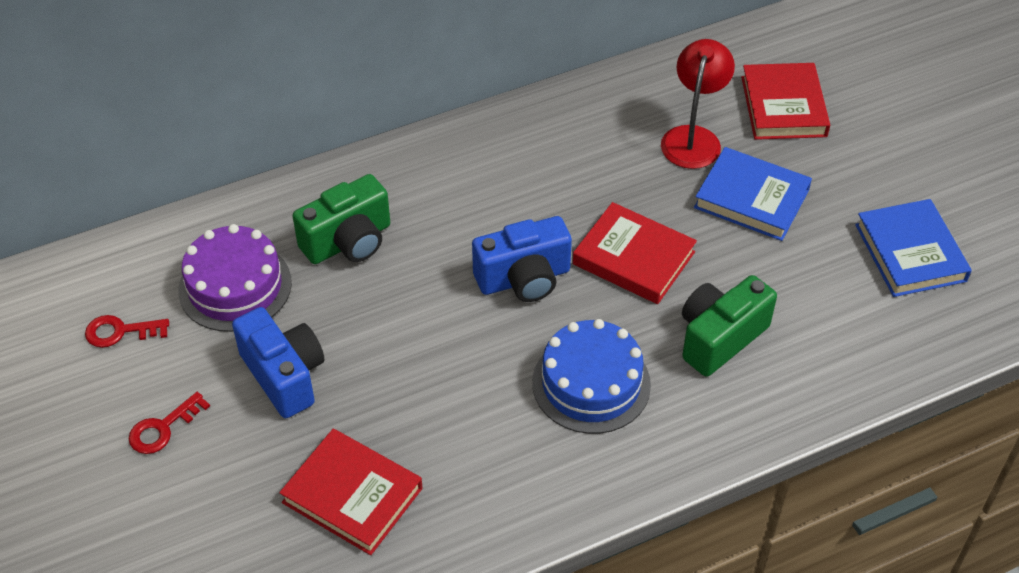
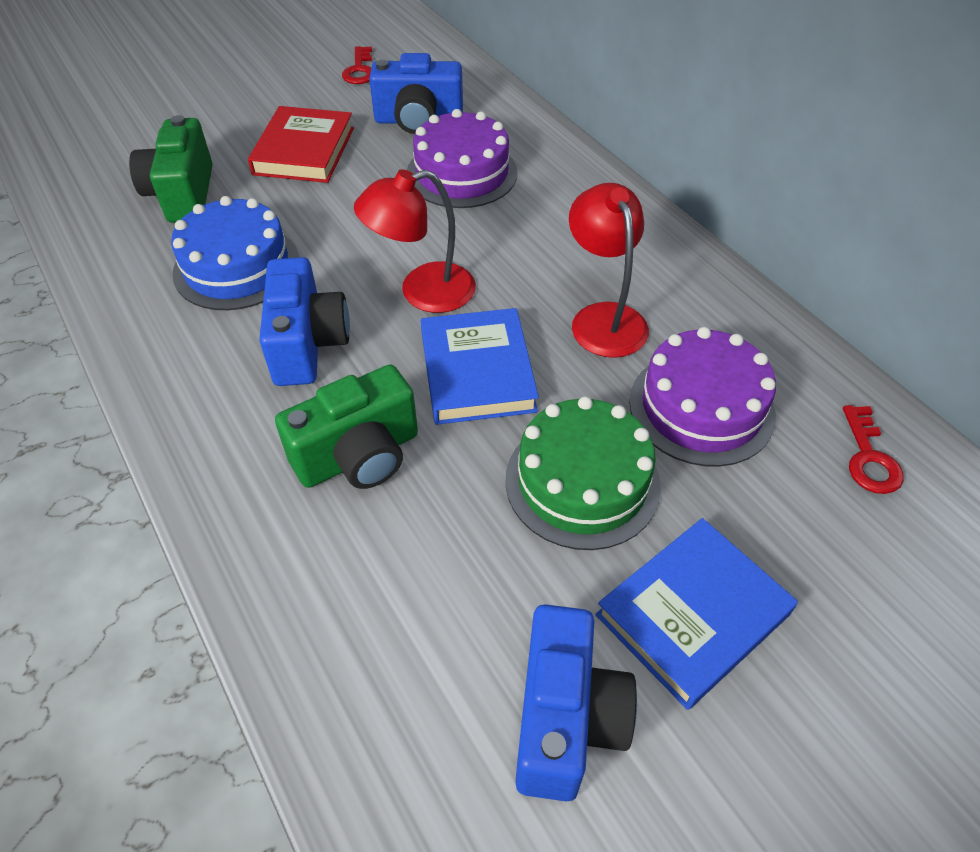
blue camera: [232,307,324,418] [472,216,572,302] = 2 -> [259,257,350,386] [369,53,463,134] [515,604,637,802] = 3
green cake: none = 0 -> [505,396,661,550] = 1
purple cake: [178,224,292,332] = 1 -> [407,109,518,208] [629,327,776,467] = 2
red book: [279,429,422,555] [573,202,697,304] [741,63,830,140] = 3 -> [248,106,354,183] = 1
red lamp: [661,39,735,169] = 1 -> [354,169,476,313] [569,183,649,358] = 2

